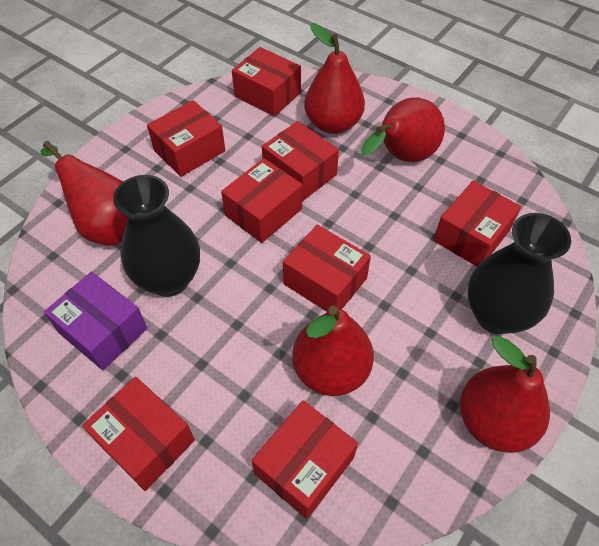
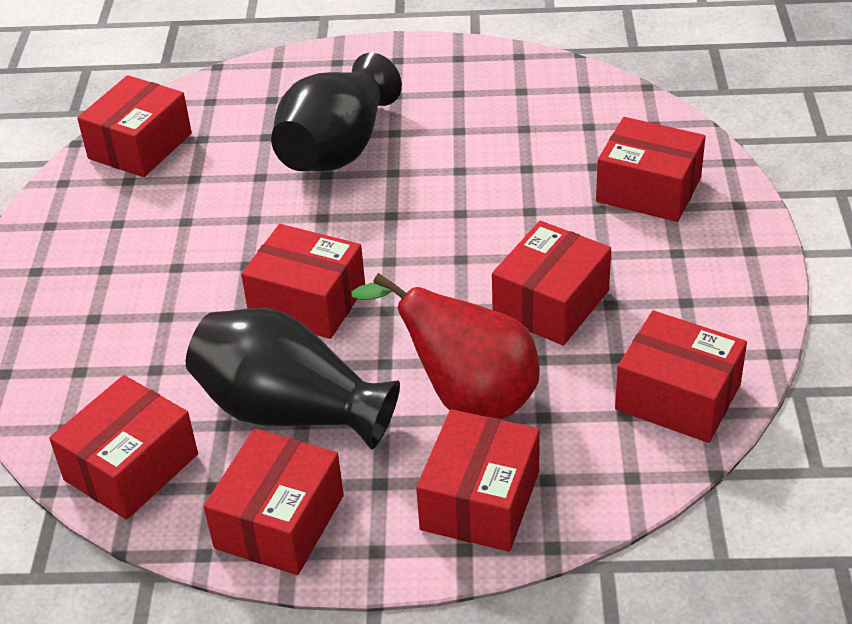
purple box: [44,271,147,370] = 1 -> none = 0
red pear: [40,141,128,246] [292,305,374,396] [304,23,365,134] [361,97,445,162] [460,336,550,453] = 5 -> [352,273,540,419] = 1

